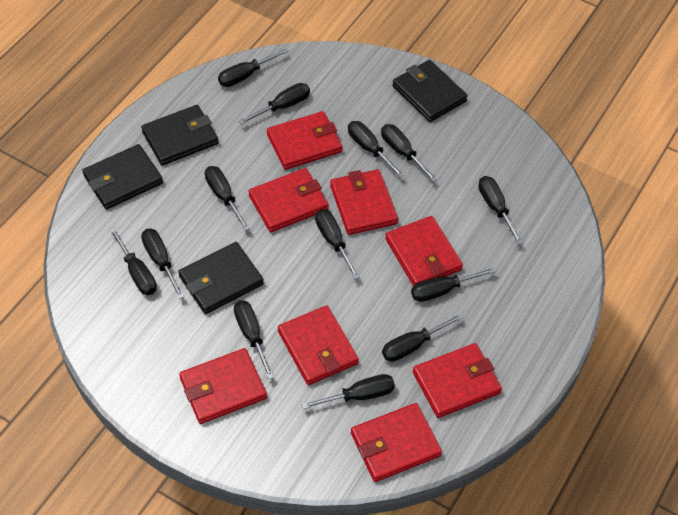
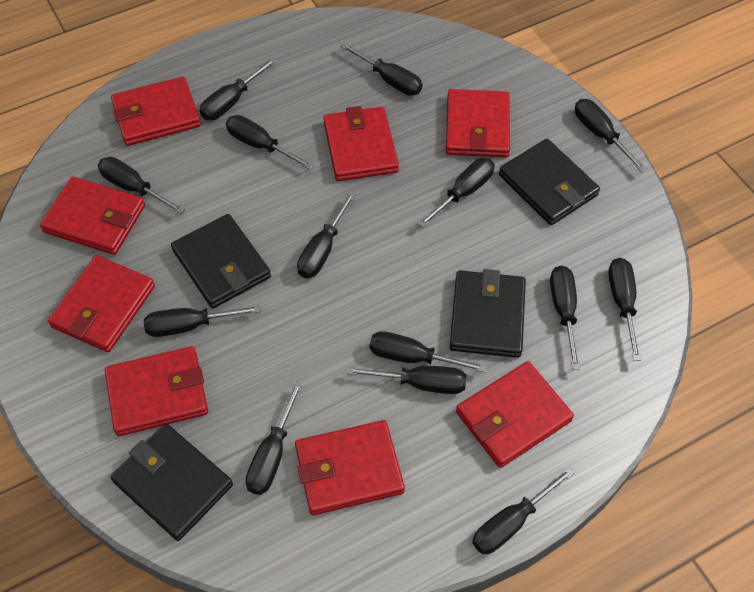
black screwdriver: [109,228,157,295] [141,229,184,299] [205,166,250,231] [218,48,289,87] [234,300,274,380] [239,83,310,125] [301,374,395,409] [315,209,360,279] [348,121,405,178] [381,124,438,182] [382,313,464,362] [411,267,497,302] [478,176,523,245] = 13 -> [98,157,185,214] [144,305,261,337] [200,58,276,120] [226,115,314,170] [246,381,303,495] [297,192,356,278] [340,43,422,96] [346,366,466,394] [370,331,487,372] [418,158,495,228] [472,467,575,554] [550,266,580,370] [575,99,647,172] [608,258,641,361] = 14

